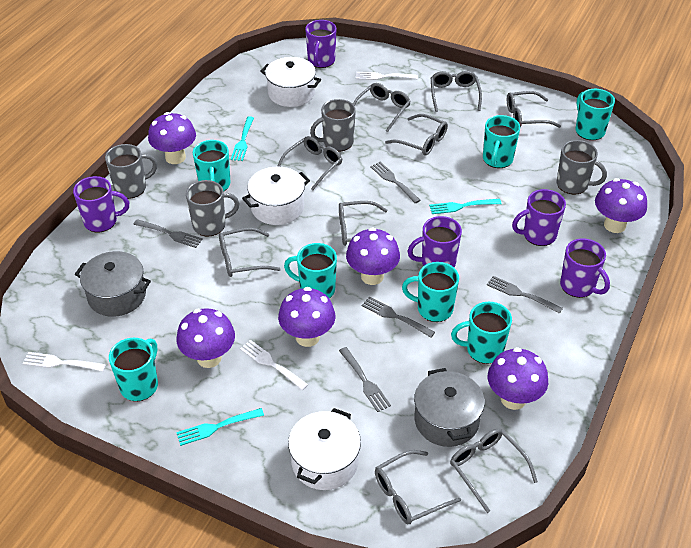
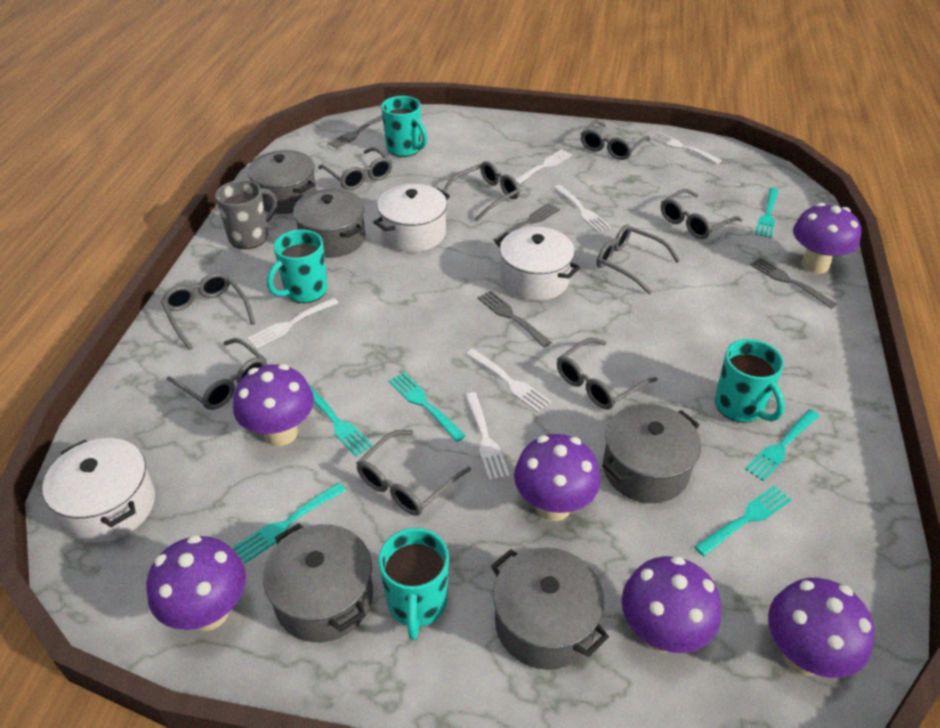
grey fork: [133,219,203,248] [339,347,391,412] [362,296,435,338] [370,162,421,203] [487,276,563,314] = 5 -> [328,115,383,149] [477,290,552,347] [493,203,560,243] [750,257,837,309] = 4
grey mug: [105,144,157,199] [186,180,240,237] [310,99,356,151] [557,140,607,195] = 4 -> [215,180,277,249] = 1
grey pot: [75,251,151,317] [414,368,485,447] = 2 -> [247,150,317,214] [263,523,373,642] [293,189,365,258] [491,547,609,670] [602,404,701,503] = 5
purple mug: [73,176,129,232] [305,20,337,68] [408,216,462,267] [512,189,566,246] [560,238,610,298] = 5 -> none = 0
turquoise fork: [176,408,264,446] [231,116,254,161] [429,199,501,214] = 3 -> [233,483,346,563] [308,384,373,456] [389,372,466,442] [694,485,791,556] [745,409,820,481] [755,188,779,238] = 6
turquoise mug: [109,338,158,401] [193,140,231,192] [284,243,337,299] [402,262,459,322] [451,302,512,364] [483,115,520,168] [576,89,615,140] = 7 -> [267,230,328,303] [378,528,449,640] [381,96,427,157] [715,339,785,423] = 4
white fork: [22,352,106,371] [240,340,308,390] [356,72,418,80] = 3 -> [247,298,338,349] [465,392,510,481] [466,349,551,412] [515,149,572,185] [553,185,611,232] [651,132,722,164] = 6

